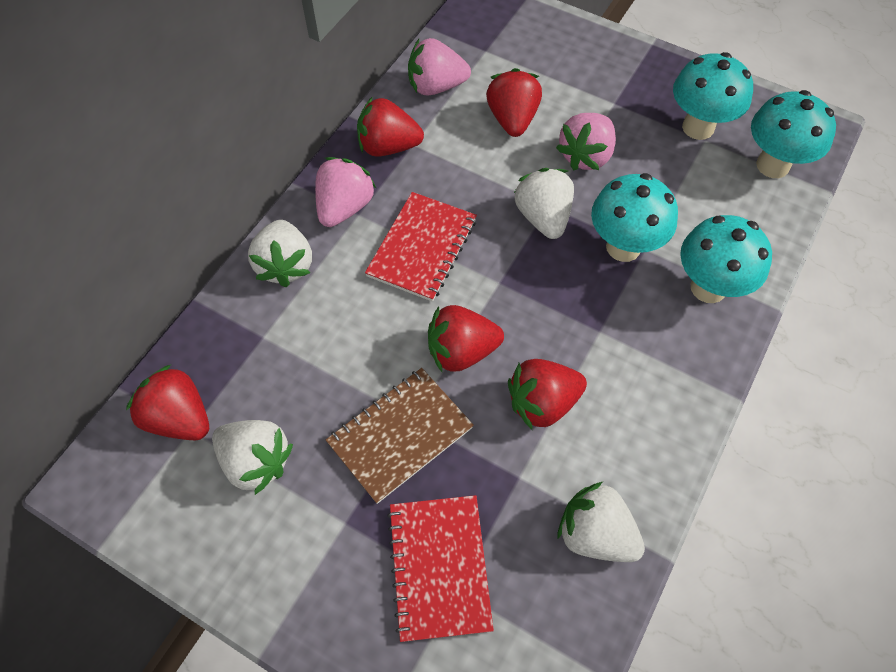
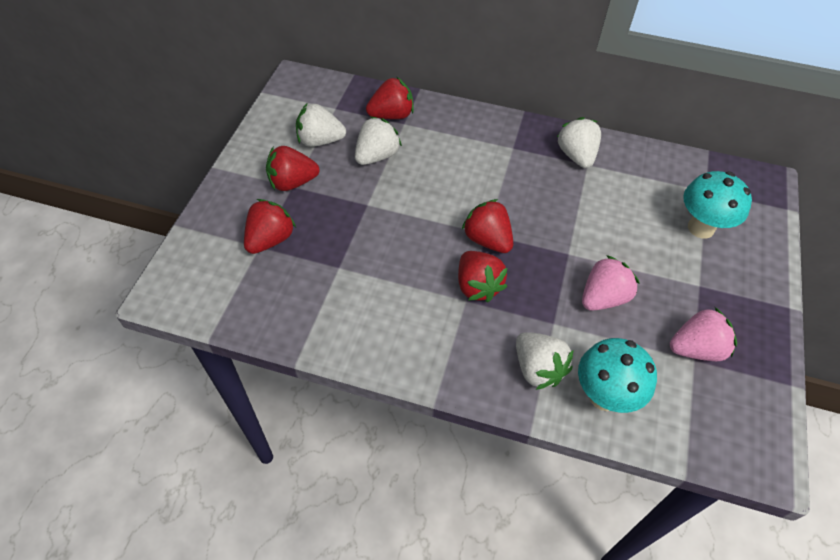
brown notebook: [326,368,474,504] = 1 -> none = 0
pink strawberry: [315,157,376,227] [408,38,471,95] [556,113,616,171] = 3 -> [582,255,640,311] [670,307,737,361] = 2
red notebook: [365,192,477,302] [387,495,494,642] = 2 -> none = 0
turquoise mushroom: [591,173,678,262] [673,52,753,140] [680,215,772,303] [751,90,836,178] = 4 -> [578,338,657,413] [683,171,752,239] = 2

